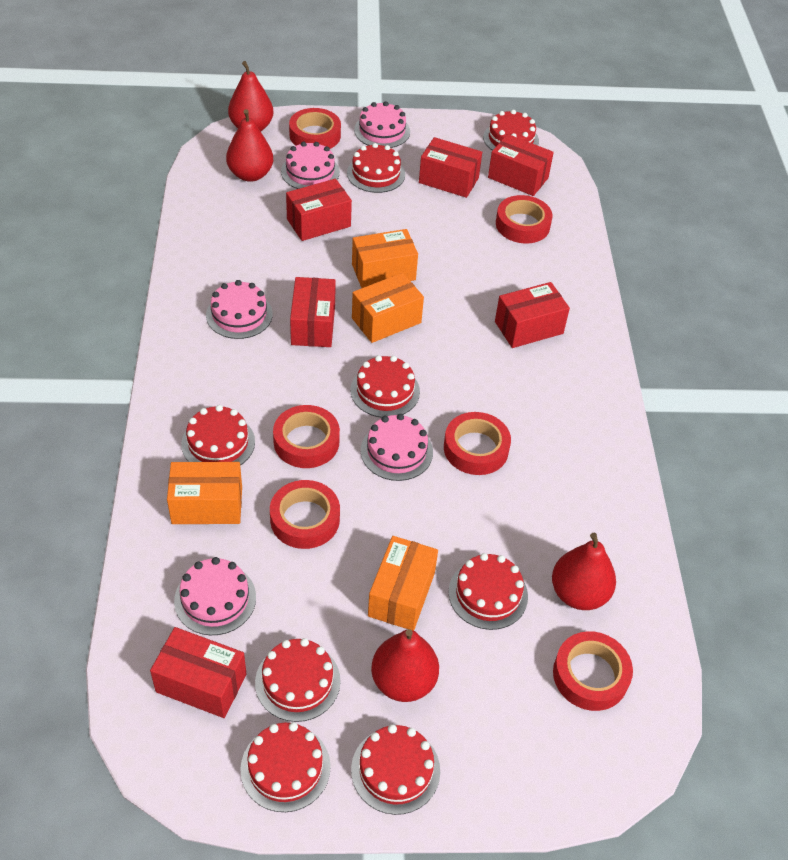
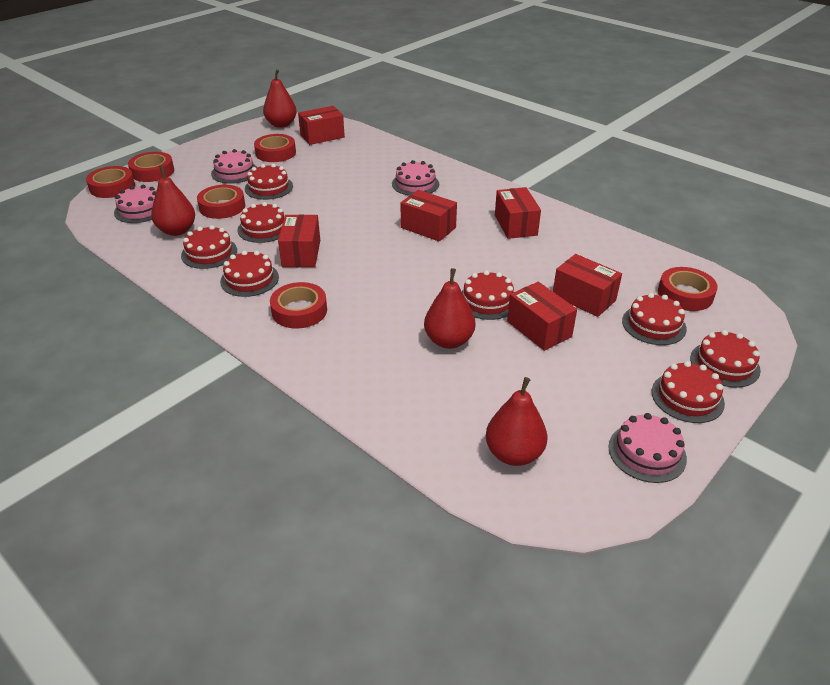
orange box: [167,462,242,524] [352,229,418,288] [352,273,424,343] [368,536,438,631] = 4 -> none = 0
pink cake: [174,557,256,635] [206,280,273,339] [281,142,340,189] [354,101,410,148] [361,414,433,481] = 5 -> [114,185,156,223] [211,149,257,184] [392,160,439,195] [608,413,687,483] = 4

